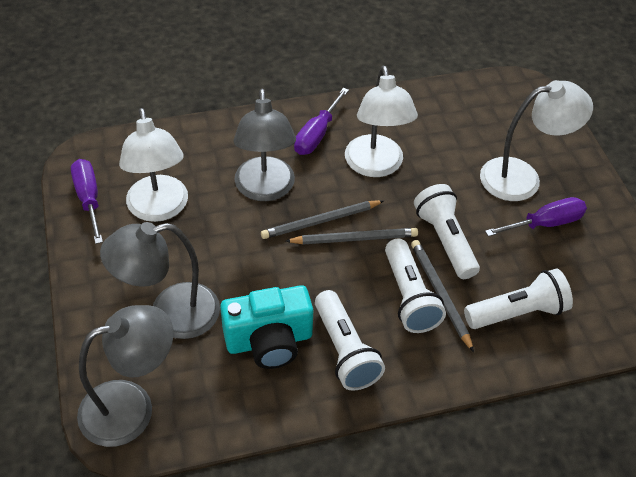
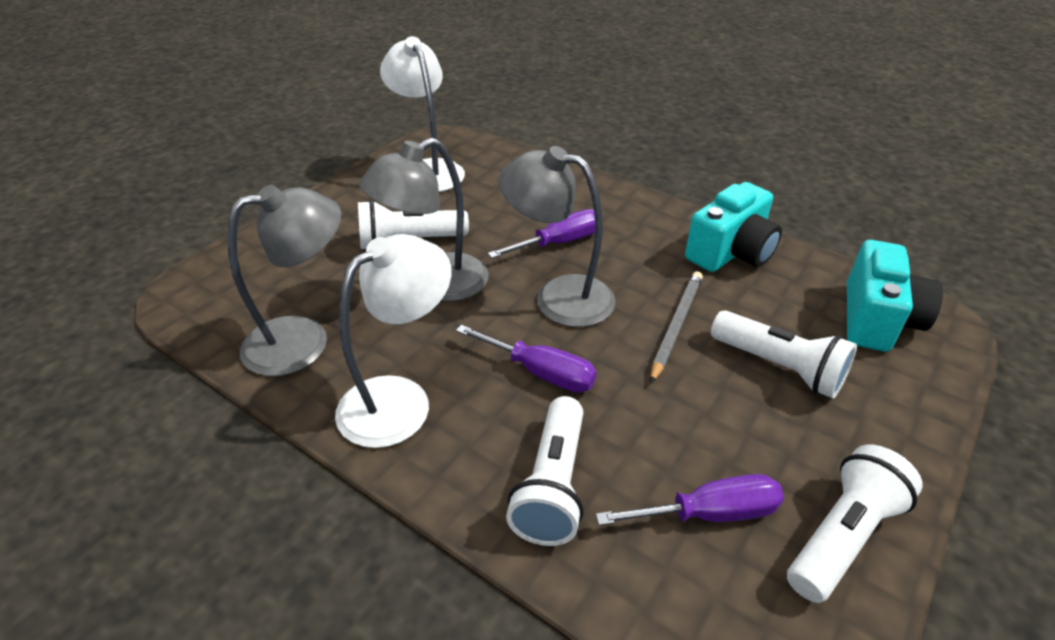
grey pencil: [261,200,384,239] [286,228,418,244] [411,240,474,352] = 3 -> [650,271,703,383] = 1
turquoise camera: [220,285,313,369] = 1 -> [685,182,782,272] [847,240,943,352] = 2
white lamp: [119,108,188,222] [345,66,418,177] [480,80,593,201] = 3 -> [335,234,451,448] [380,36,465,192] = 2

